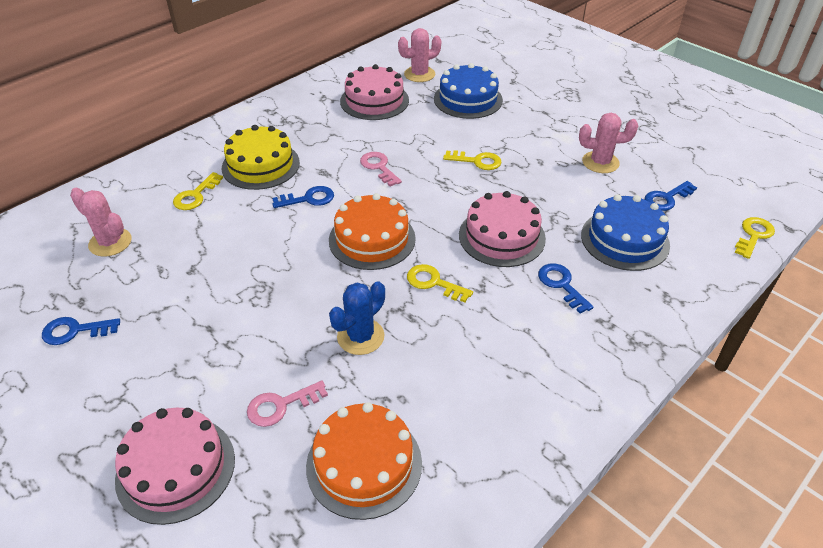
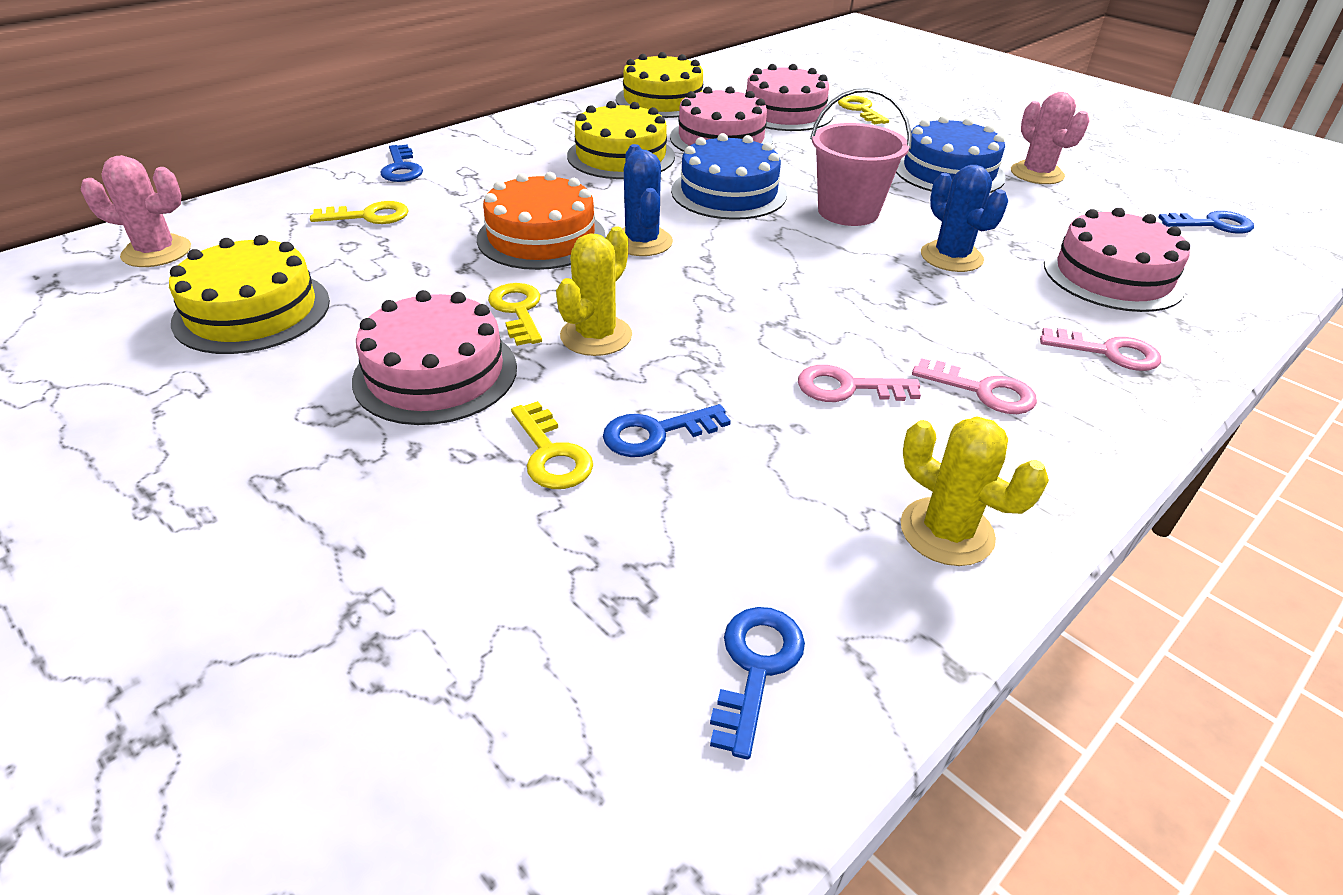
blue cactus: [329,281,385,355] = 1 -> [622,144,673,256] [921,165,1008,272] = 2
orange cake: [306,402,422,520] [329,193,416,270] = 2 -> [477,172,606,270] = 1
pink bucket: none = 0 -> [810,88,912,226] = 1
pink cactus: [70,188,132,257] [398,28,442,82] [579,113,638,173] = 3 -> [81,155,191,267] [1011,92,1089,184] = 2
pink cake: [115,408,235,525] [340,64,409,120] [459,191,546,267] = 3 -> [352,290,517,425] [670,86,773,152] [746,64,833,131] [1044,208,1190,312] = 4
pink key: [247,381,328,427] [360,152,402,187] = 2 -> [798,365,921,402] [912,358,1037,414] [1040,328,1161,371] = 3
yellow cactus: none = 0 -> [556,227,632,356] [901,416,1049,566] = 2
yellow cake: [222,125,300,190] = 1 -> [169,235,330,354] [567,101,675,179] [616,52,703,118] = 3

